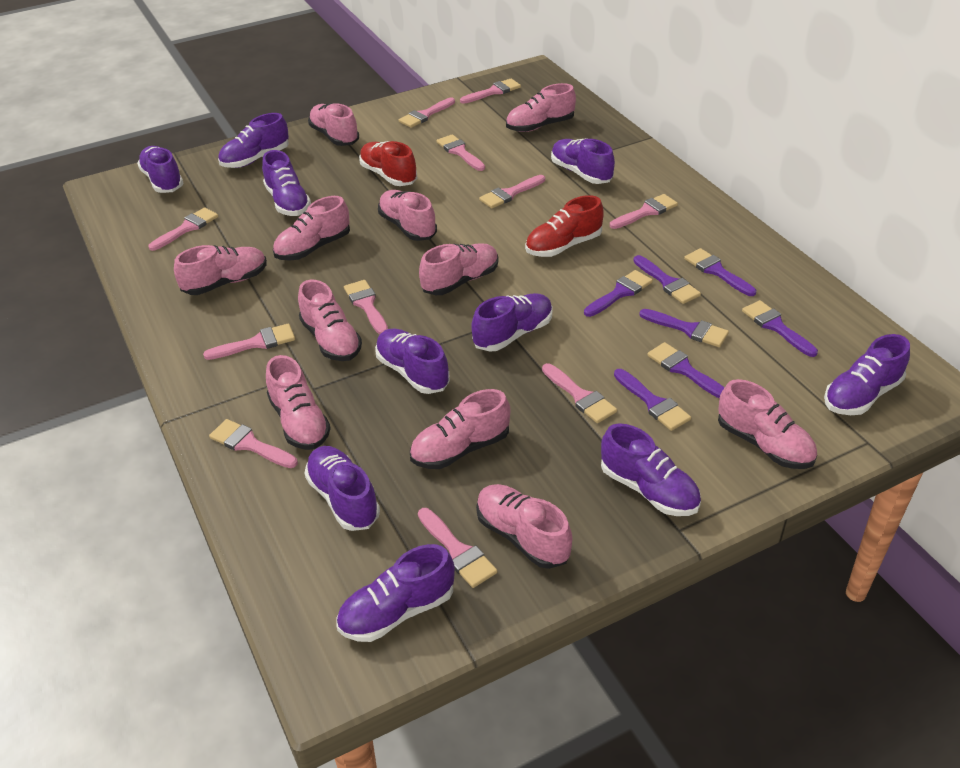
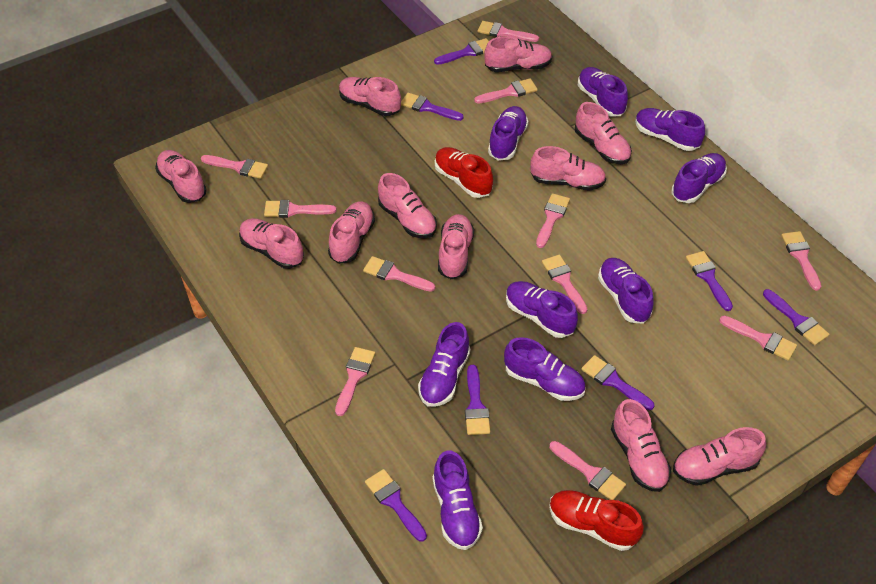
purple shoe: [137,146,184,193] [218,113,289,168] [262,150,311,216] [305,446,380,531] [336,544,455,642] [375,329,450,394] [472,293,553,352] [551,139,615,184] [601,423,701,516] [824,334,910,415] = 10 -> [418,322,470,407] [432,451,483,550] [488,106,529,161] [504,337,586,401] [506,281,578,338] [578,67,628,116] [598,258,654,324] [635,108,705,151] [671,153,727,203] = 9

